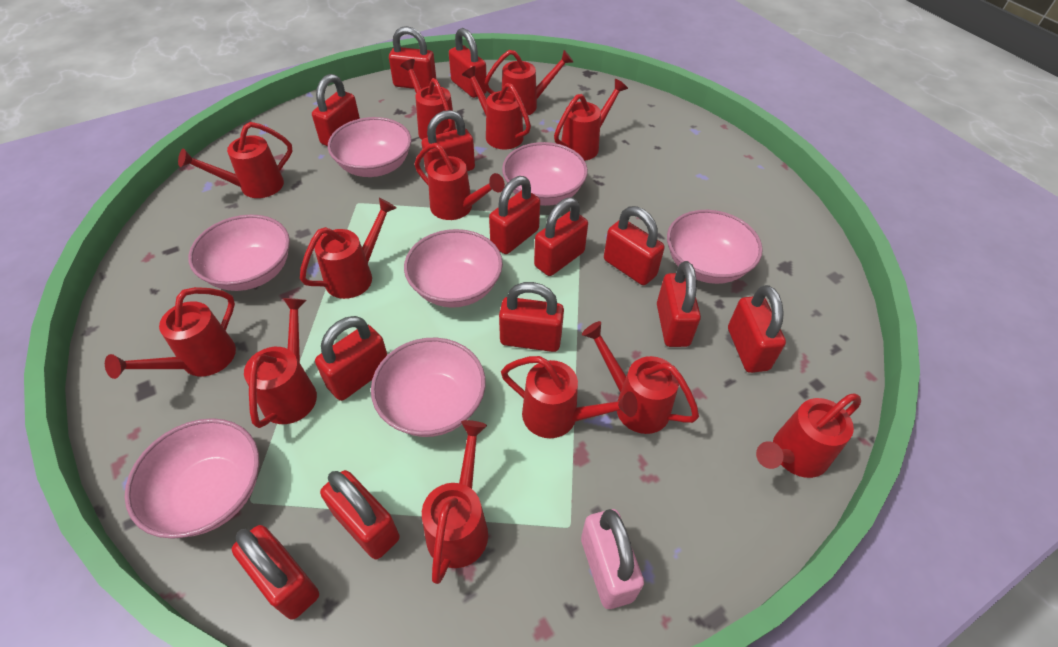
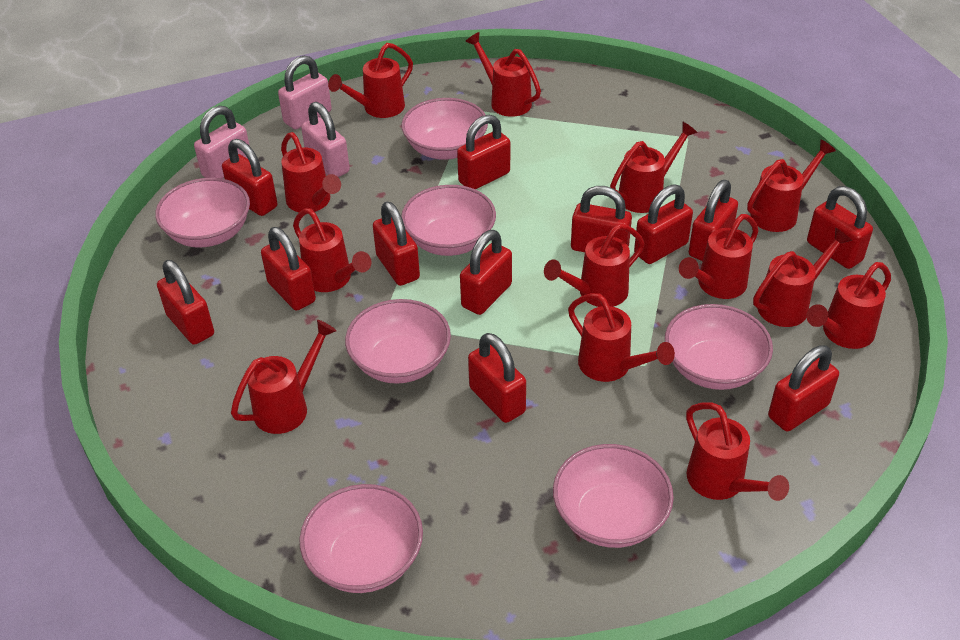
pink padlock: [581,509,644,609] = 1 -> [194,106,250,179] [278,56,332,130] [301,102,350,177] = 3
red padlock: [232,525,319,620] [312,74,360,146] [315,316,387,401] [320,470,400,559] [389,26,436,89] [421,110,475,174] [449,28,487,98] [489,176,540,254] [499,282,564,352] [534,197,588,276] [604,206,665,285] [657,261,701,347] [728,285,786,373] = 13 -> [157,260,214,345] [222,139,277,216] [261,227,316,311] [373,202,420,286] [457,115,510,190] [460,230,512,315] [468,333,526,423] [571,186,632,252] [634,184,693,264] [689,180,738,261] [768,346,839,431] [807,186,873,269] = 12

